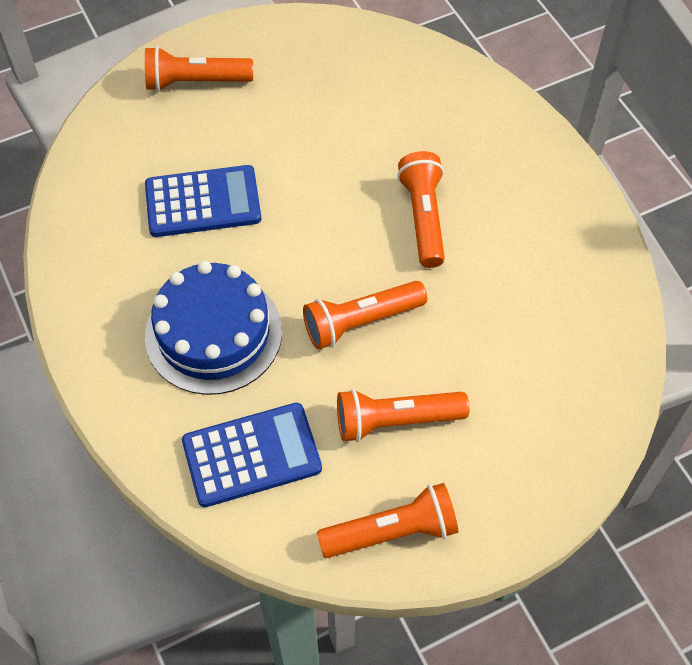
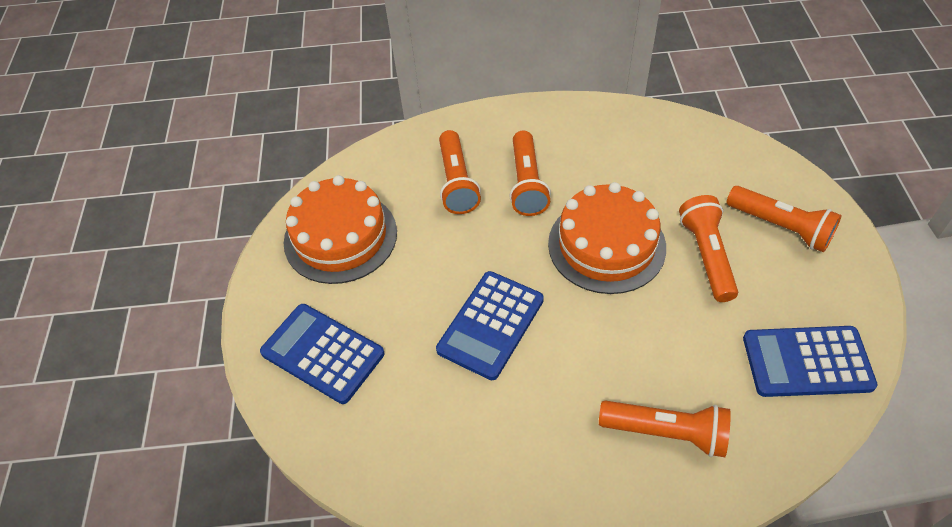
blue cake: [145,261,282,395] = 1 -> none = 0
blue calculator: [145,165,261,237] [182,403,322,507] = 2 -> [260,304,384,404] [436,271,544,380] [743,326,877,397] = 3
orange cake: none = 0 -> [284,175,397,284] [548,182,666,294] = 2

